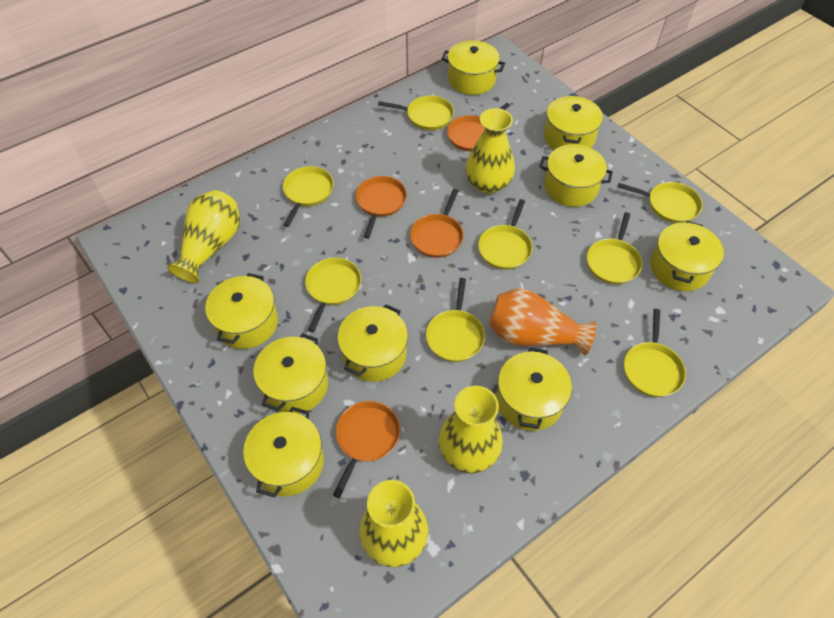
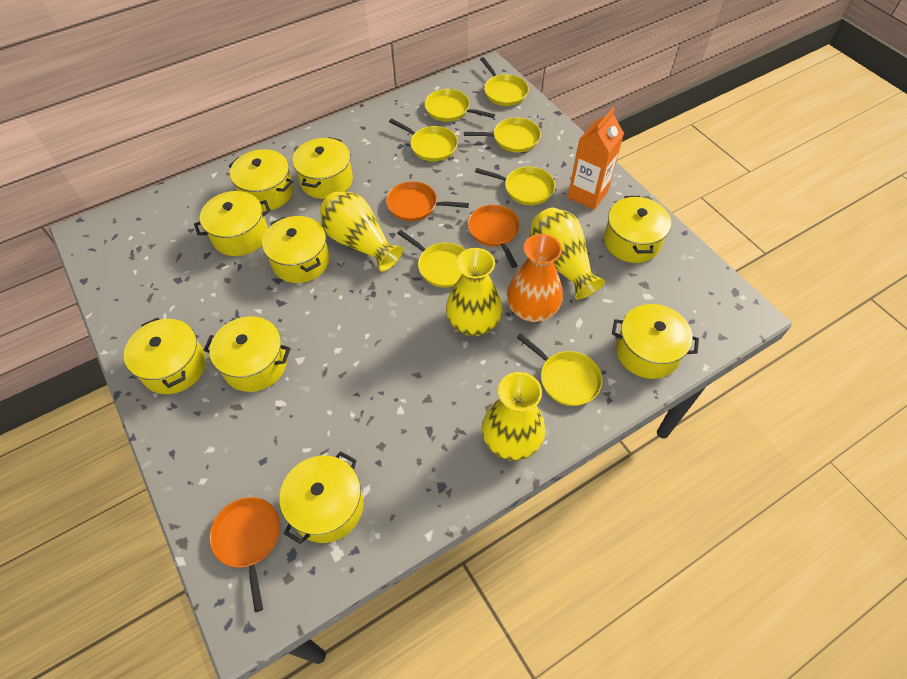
orange carton: none = 0 -> [568,108,624,210] = 1
orange pan: [333,401,400,498] [356,176,407,239] [410,189,464,258] [447,103,510,151] = 4 -> [209,497,280,612] [386,181,469,221] [468,205,520,268] = 3
yellow pan: [283,166,334,227] [305,258,361,332] [378,96,454,130] [426,278,485,362] [478,199,533,270] [587,212,642,285] [617,182,702,223] [624,309,686,397] = 8 -> [389,118,458,162] [397,230,466,288] [424,89,495,122] [464,117,541,152] [475,167,555,205] [480,57,529,106] [516,333,602,406] = 7

